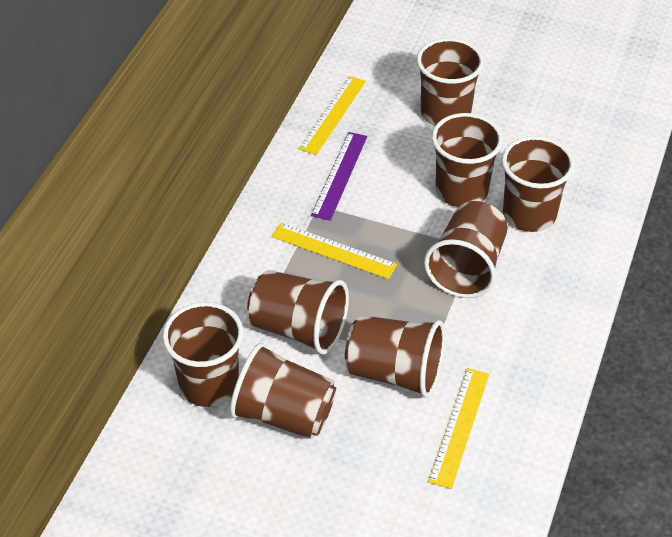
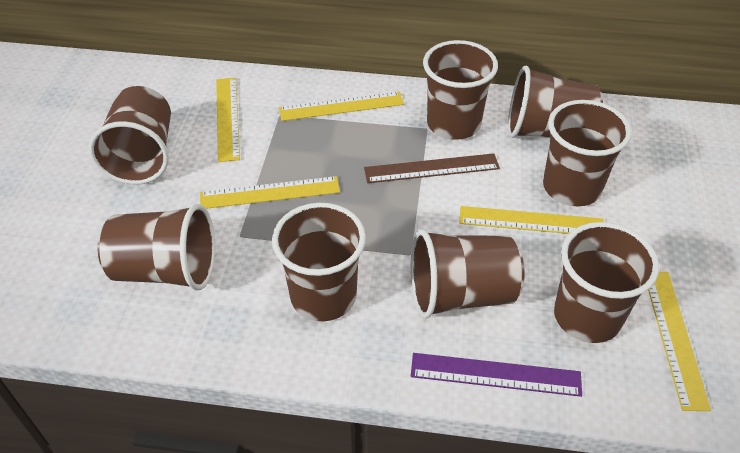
brown ruler: none = 0 -> [364,153,500,183] = 1
yellow ruler: [272,222,397,279] [299,76,366,155] [428,368,489,489] = 3 -> [200,176,340,209] [216,78,240,162] [279,92,404,121] [460,206,604,234] [648,272,711,411] = 5

